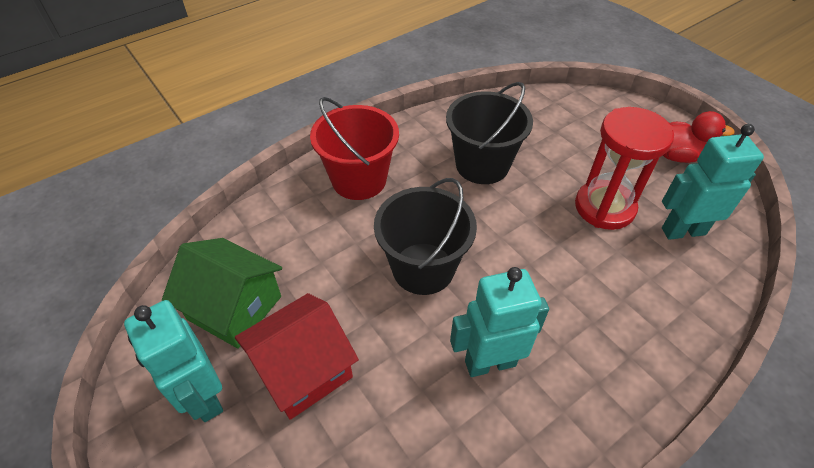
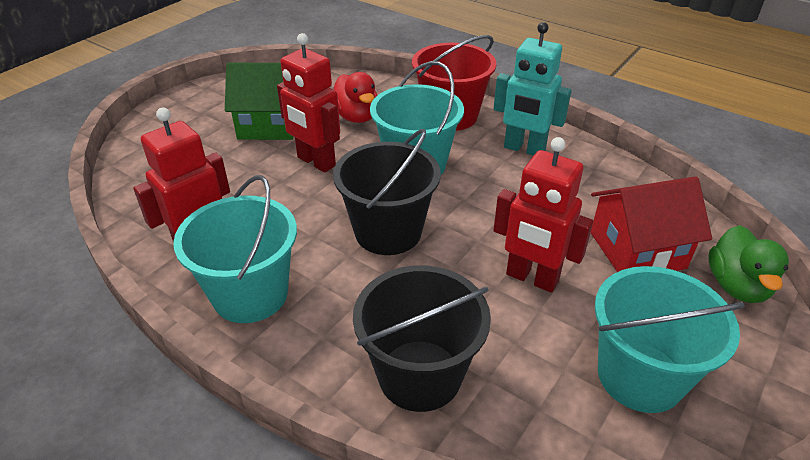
green duck: none = 0 -> [709,225,789,303] = 1
red hourglass: [575,107,674,230] = 1 -> none = 0
red robot: none = 0 -> [133,107,230,242] [277,33,340,173] [493,137,593,293] = 3
turquoise bucket: none = 0 -> [173,175,297,323] [370,61,464,175] [595,266,745,413] = 3
turquoise robot: [124,300,223,422] [450,267,549,377] [662,124,764,240] = 3 -> [493,22,572,156] = 1

